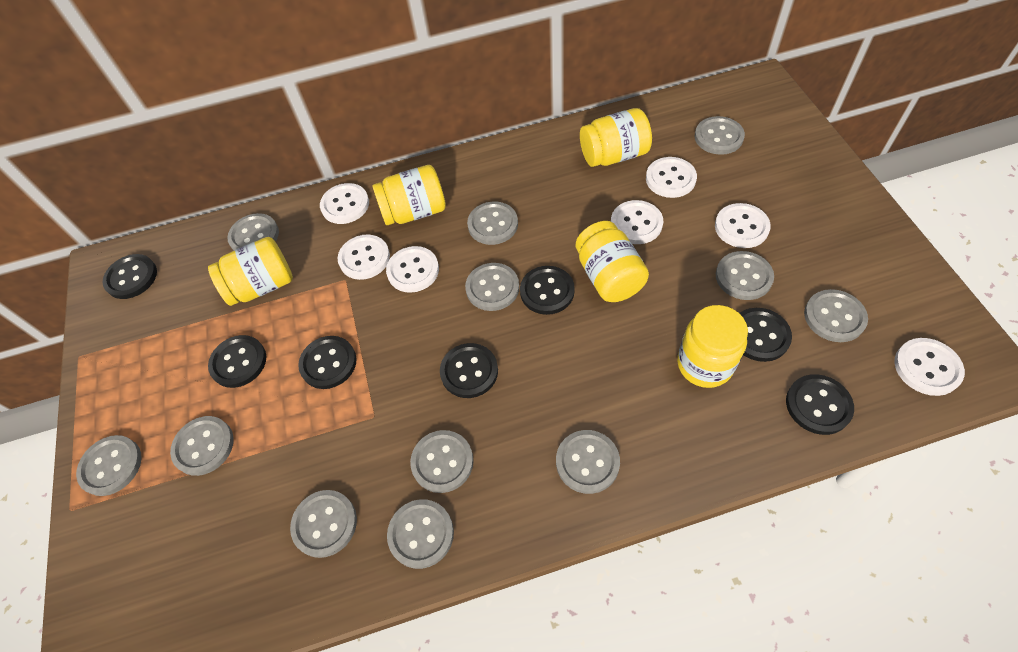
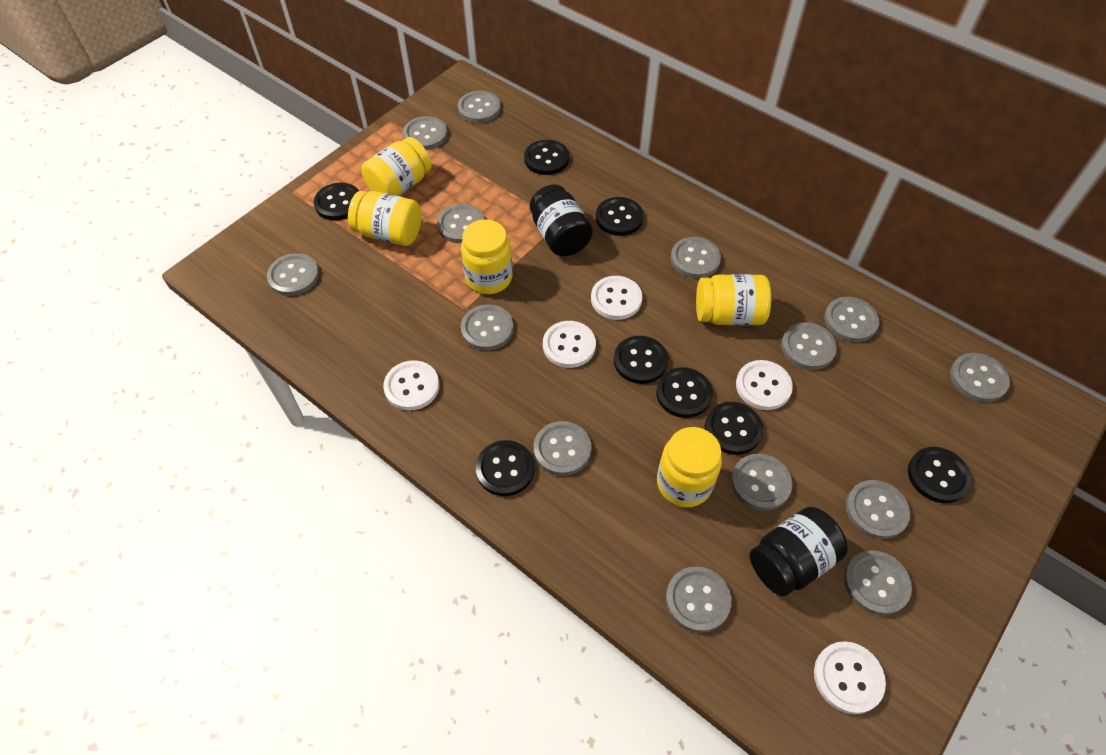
black button: [102,254,157,299] [208,335,266,388] [298,336,357,389] [440,343,498,398] [520,266,575,315] [739,308,792,362] [786,374,854,435] = 7 -> [314,183,359,221] [476,440,535,496] [524,140,569,175] [596,197,644,236] [614,336,668,384] [656,367,713,418] [705,402,763,455] [908,447,972,503] = 8
black jar: none = 0 -> [530,184,593,256] [750,507,848,596] = 2
grey button: [76,435,142,496] [170,416,234,476] [227,213,279,251] [290,490,357,558] [387,499,454,569] [410,430,474,493] [465,263,519,311] [467,202,518,245] [556,430,620,494] [695,116,745,155] [716,251,774,300] [804,289,868,342] = 12 -> [267,253,319,296] [403,116,448,150] [437,204,485,243] [458,91,501,123] [461,304,514,351] [534,421,591,476] [666,566,732,633] [671,237,721,278] [731,454,793,511] [781,322,837,370] [824,297,879,342] [844,550,912,615] [846,480,910,539] [950,353,1010,402] = 14
white button: [320,183,369,224] [337,235,390,280] [386,246,439,293] [611,200,663,244] [646,157,697,198] [715,203,771,248] [894,338,965,396] = 7 -> [383,360,439,410] [543,321,596,368] [591,276,642,320] [736,360,793,410] [814,641,886,714] = 5

